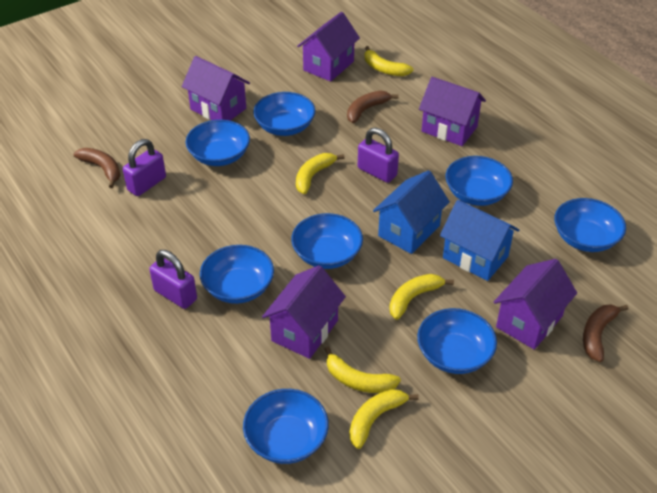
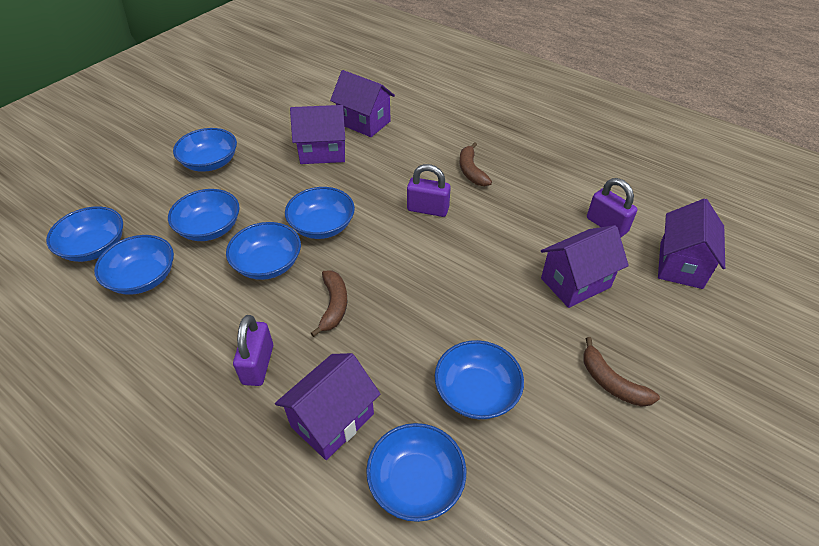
blue house: [373,170,450,254] [440,200,519,281] = 2 -> none = 0
yellow banana: [296,153,345,194] [324,346,401,393] [349,389,419,449] [365,46,414,76] [389,274,454,320] = 5 -> none = 0

